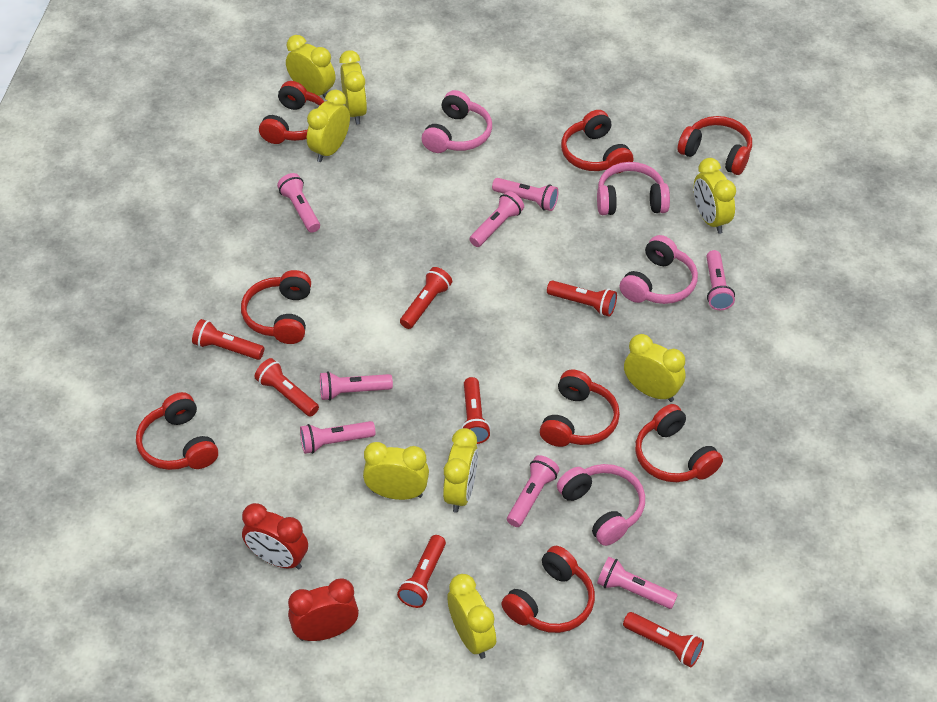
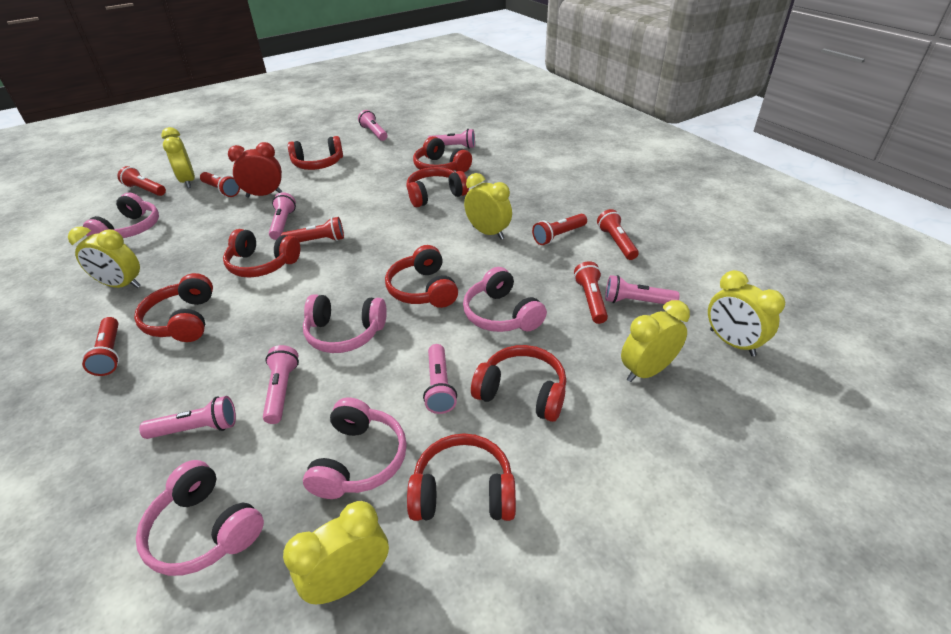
pink flashlight: [277,173,320,232] [300,421,376,454] [320,371,393,401] [469,191,524,247] [492,178,558,211] [507,455,560,527] [597,557,678,609] [706,250,735,310] = 8 -> [139,396,236,439] [263,345,299,424] [269,192,296,240] [358,110,387,141] [423,344,457,414] [428,129,475,149] [605,275,680,304] = 7
pink headphones: [422,90,492,153] [557,464,645,546] [597,162,670,215] [620,235,698,304] = 4 -> [83,193,159,238] [136,460,264,576] [303,294,387,353] [303,398,407,499] [463,267,547,332] = 5
red clock: [242,503,308,569] [288,578,359,641] = 2 -> [228,142,282,198] = 1
yellow clock: [286,35,335,100] [307,90,350,162] [339,50,367,124] [363,442,429,500] [443,428,478,513] [447,574,496,659] [624,334,686,402] [694,158,736,234] = 8 -> [68,226,141,288] [161,127,195,188] [283,501,389,604] [464,173,512,239] [621,300,690,382] [708,270,785,356] = 6

